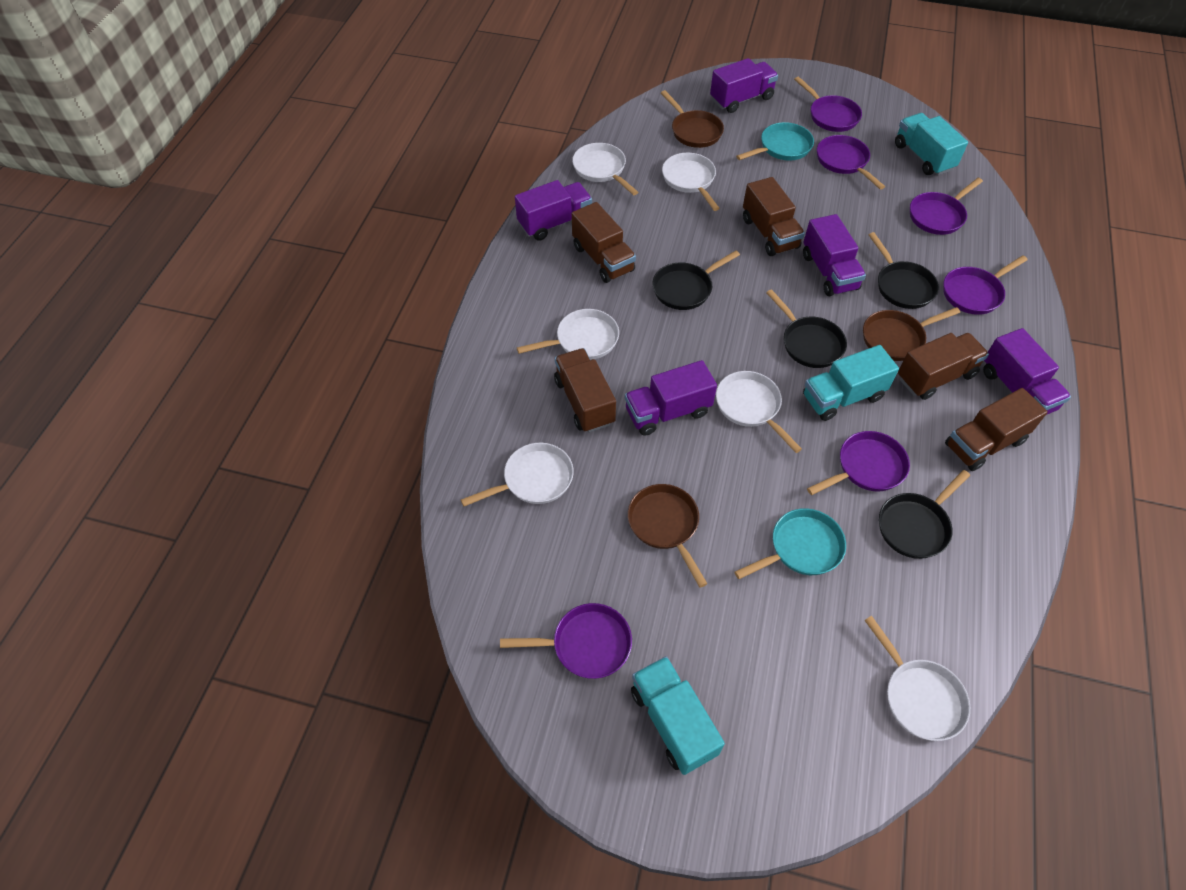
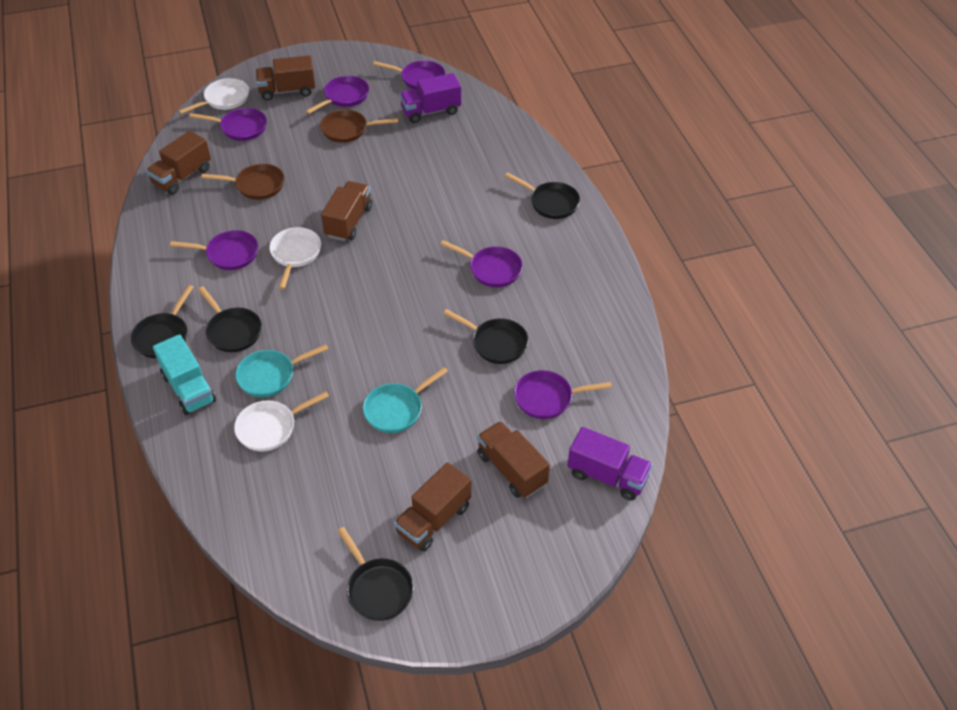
black pan: [653,251,740,310] [766,289,847,368] [869,232,939,309] [879,470,970,559] = 4 -> [131,285,193,358] [198,287,262,352] [337,527,414,621] [443,309,529,364] [505,172,580,219] = 5
brown pan: [628,484,708,588] [661,90,724,148] [863,307,960,361] = 3 -> [201,164,284,200] [320,110,398,143] = 2
purple truck: [515,180,592,241] [625,360,717,436] [710,58,778,113] [803,214,866,296] [983,328,1071,415] = 5 -> [399,73,461,123] [567,427,653,501] = 2
turquoise truck: [631,656,725,775] [803,345,899,421] [895,113,968,175] = 3 -> [153,334,216,415] = 1
white pan: [461,443,574,506] [517,309,619,360] [572,143,638,195] [662,153,720,211] [716,371,802,453] [864,616,970,741] = 6 -> [179,78,249,114] [234,391,329,452] [269,227,321,289] = 3

